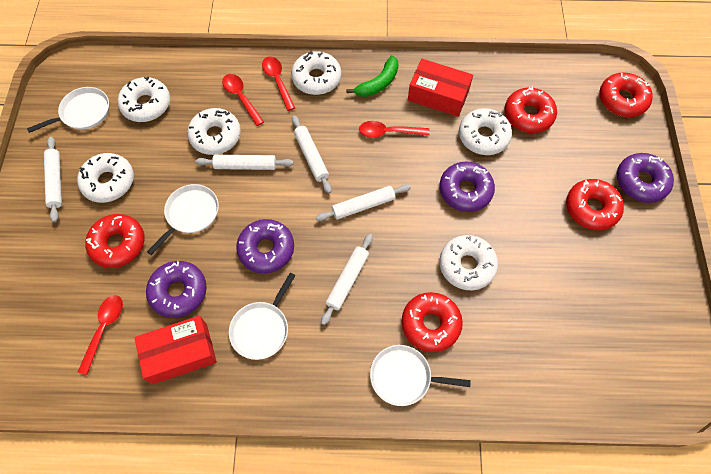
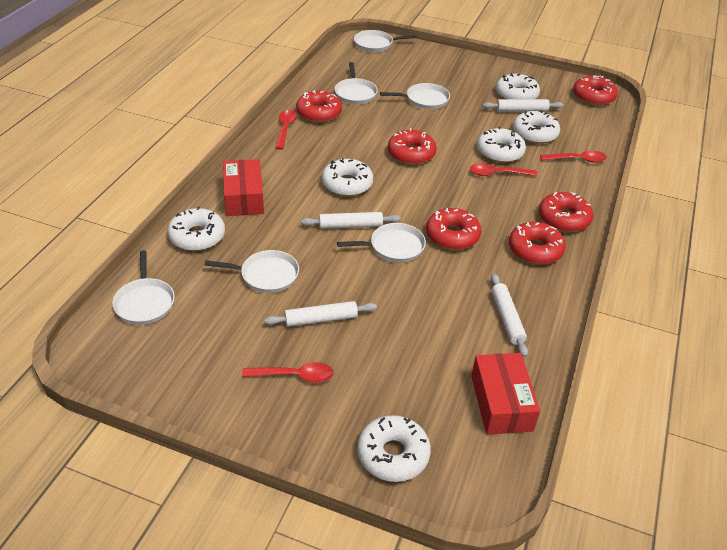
green banana: [346,55,398,97] = 1 -> none = 0
purple donut: [146,261,207,318] [236,219,294,274] [439,162,495,212] [617,153,674,203] = 4 -> none = 0
red donut: [85,214,145,268] [402,292,463,352] [504,87,557,133] [566,179,624,230] [599,72,653,117] = 5 -> [296,90,342,123] [388,128,437,165] [426,208,482,250] [509,222,566,265] [539,192,593,232] [573,76,618,106] = 6
white pan: [27,87,109,133] [147,184,219,255] [229,273,295,360] [370,345,471,406] = 4 -> [112,250,175,325] [205,250,299,293] [335,62,378,104] [337,223,426,262] [354,30,417,52] [380,83,450,109] = 6
white rolling pin: [44,137,62,222] [195,155,294,170] [292,115,332,194] [316,184,411,221] [321,234,373,325] = 5 -> [264,301,377,327] [301,212,401,229] [482,99,563,112] [491,273,528,357] = 4

